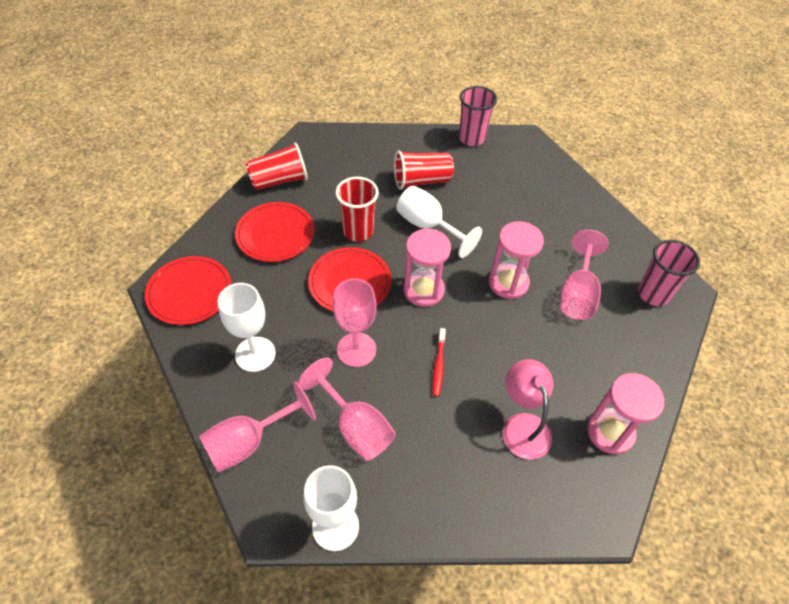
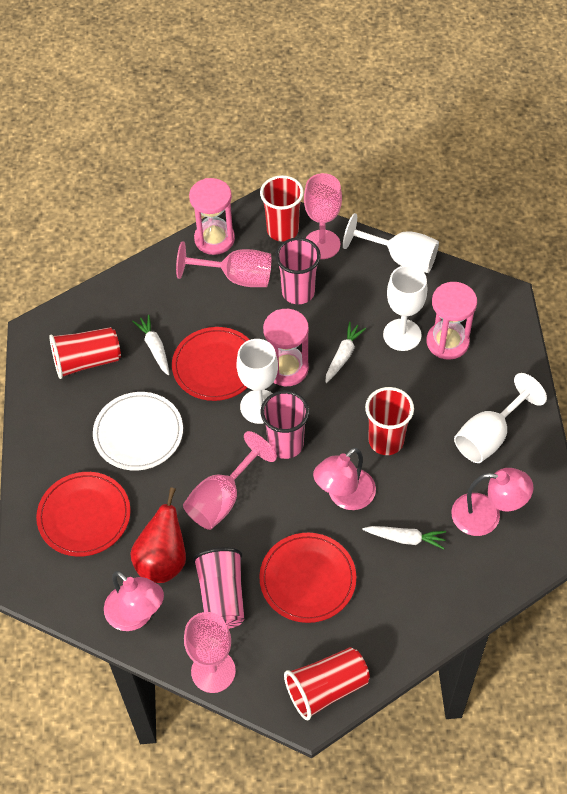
pink cup: [459,86,497,146] [638,240,700,306] = 2 -> [193,547,244,629] [261,391,309,459] [275,237,321,304] = 3
pink lamp: [503,359,553,459] = 1 -> [104,571,164,631] [313,448,376,510] [451,468,533,536] = 3
red cup: [246,142,308,190] [336,177,379,242] [394,150,454,190] = 3 -> [49,327,121,379] [260,175,304,242] [284,647,370,720] [365,387,414,455] = 4
red pear: none = 0 -> [131,487,186,583] = 1
red toothbrush: [432,328,446,396] = 1 -> none = 0
white carrot: none = 0 -> [132,315,169,375] [325,322,366,383] [362,526,446,549] = 3
white goblet: [218,283,276,372] [304,465,359,551] [396,186,482,258] = 3 -> [236,339,278,424] [343,213,439,273] [383,265,427,351] [454,373,547,463] = 4
white plate: none = 0 -> [93,392,183,470] = 1

